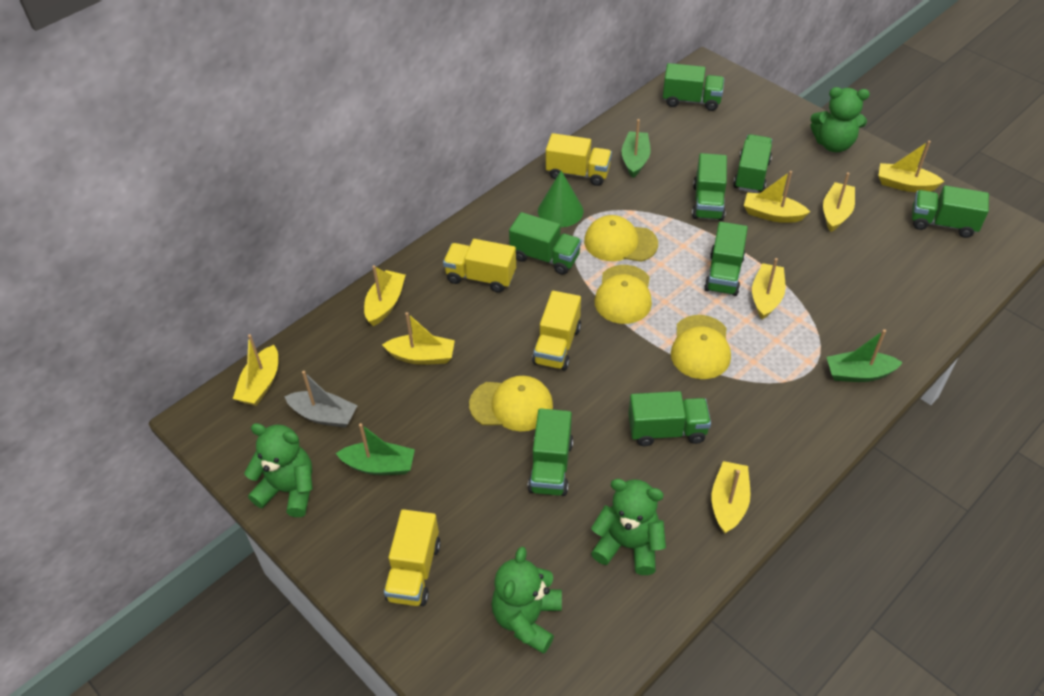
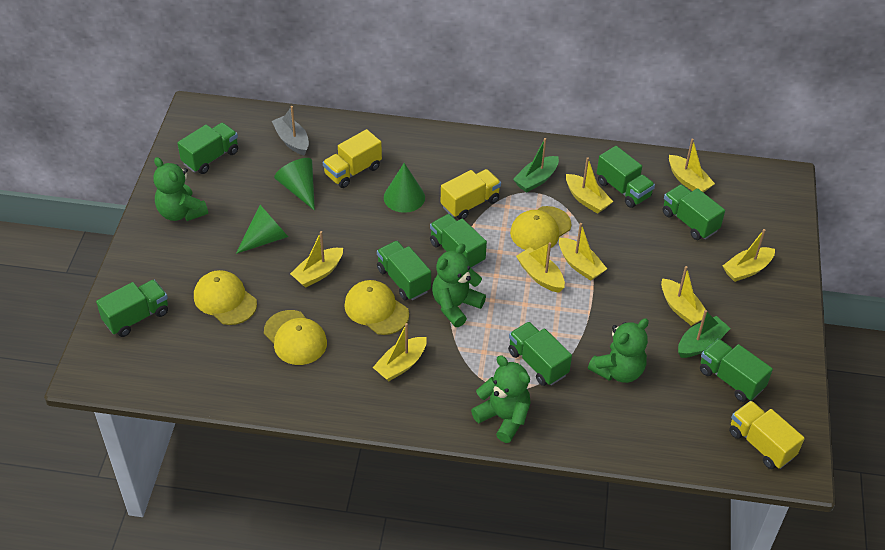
green boat: [336,423,415,475] [622,119,651,178] [827,329,903,382] = 3 -> [513,138,559,193] [678,310,731,358] = 2
green cone: [538,171,584,227] = 1 -> [236,205,288,254] [274,158,315,211] [384,163,425,213] = 3
yellow truck: [384,509,441,606] [443,239,516,293] [532,291,581,371] [546,133,612,186] = 4 -> [323,129,382,188] [441,169,501,220] [729,401,805,469] = 3

